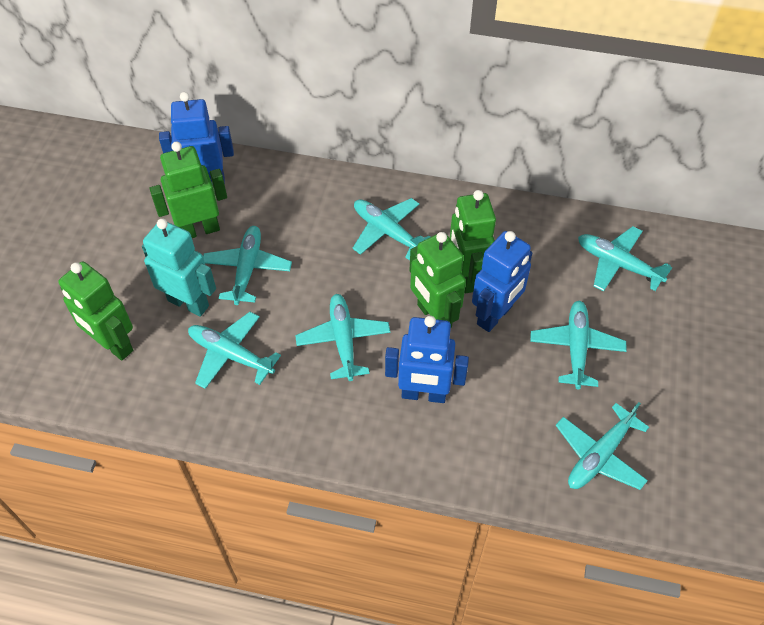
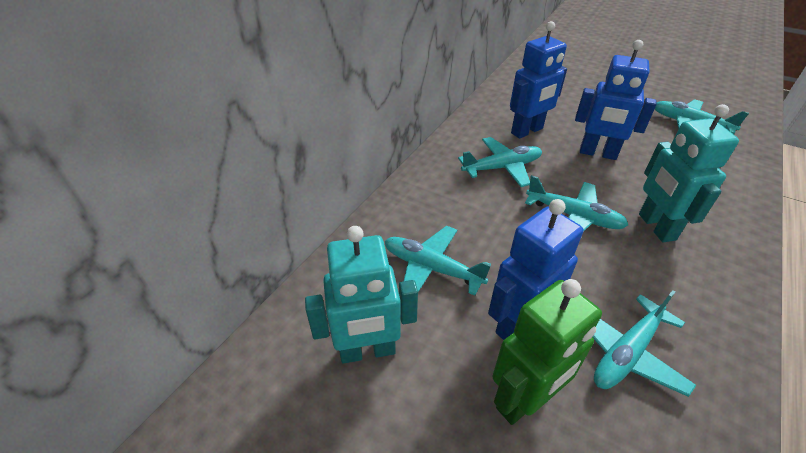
green robot: [58,261,133,361] [150,142,227,238] [409,232,466,328] [450,190,496,293] = 4 -> [492,279,602,425] = 1
turquoise plane: [188,312,281,389] [203,226,292,305] [295,294,391,381] [352,198,430,261] [530,301,627,389] [556,402,649,490] [578,226,672,291] = 7 -> [385,226,491,296] [458,137,542,187] [525,175,628,232] [593,290,696,397] [655,99,749,134] = 5
turquoise robot: [142,219,216,317] = 1 -> [305,226,418,364] [639,104,739,242] = 2

